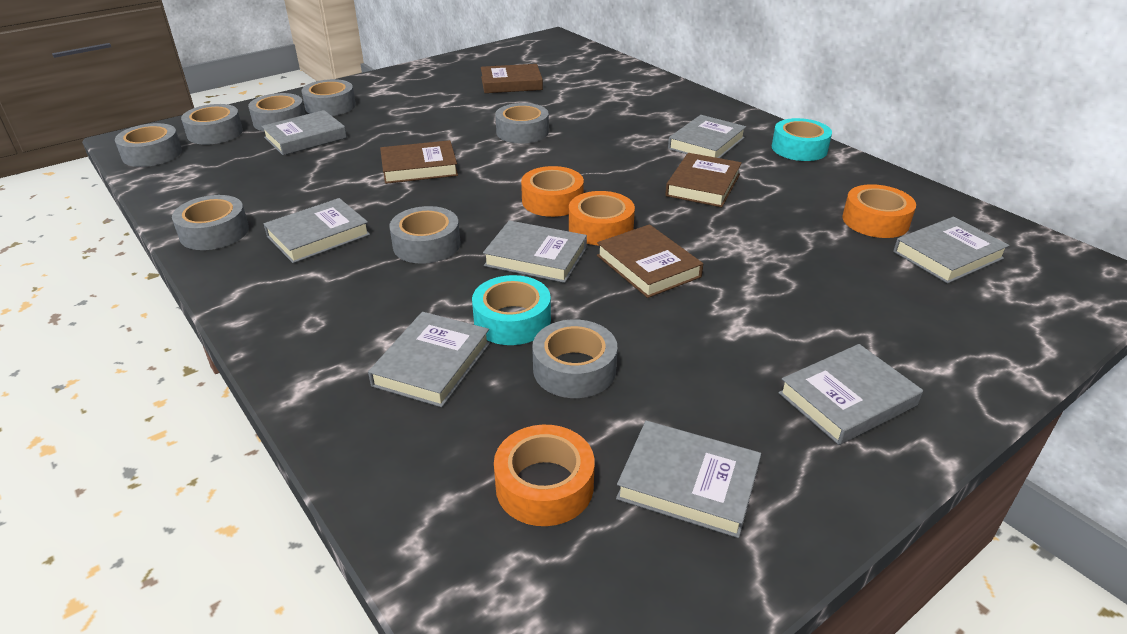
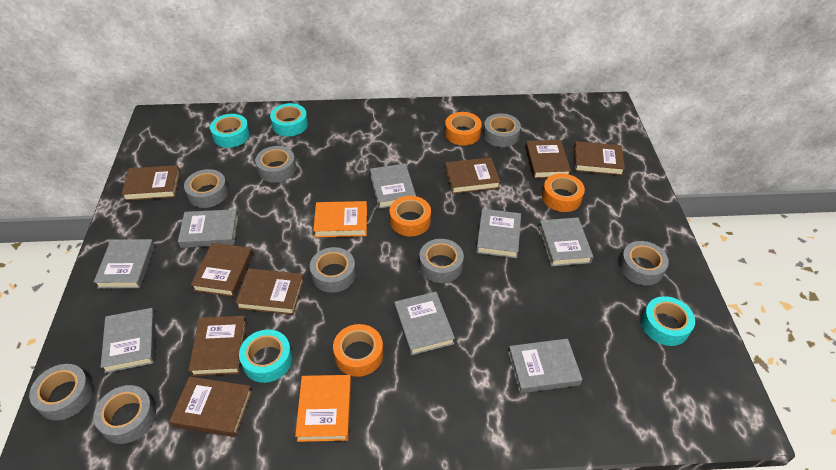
brown book: [380,140,458,184] [481,64,543,93] [597,224,703,298] [665,153,742,207] = 4 -> [121,165,180,201] [169,376,252,437] [188,316,247,376] [191,243,253,297] [235,268,304,315] [445,157,500,194] [525,140,571,179] [574,141,625,176] = 8
orange book: none = 0 -> [295,375,351,442] [313,201,367,237] = 2
turquoise tape: [472,275,551,345] [772,118,832,161] = 2 -> [210,114,250,148] [239,330,292,383] [270,103,308,136] [641,296,695,346] = 4

